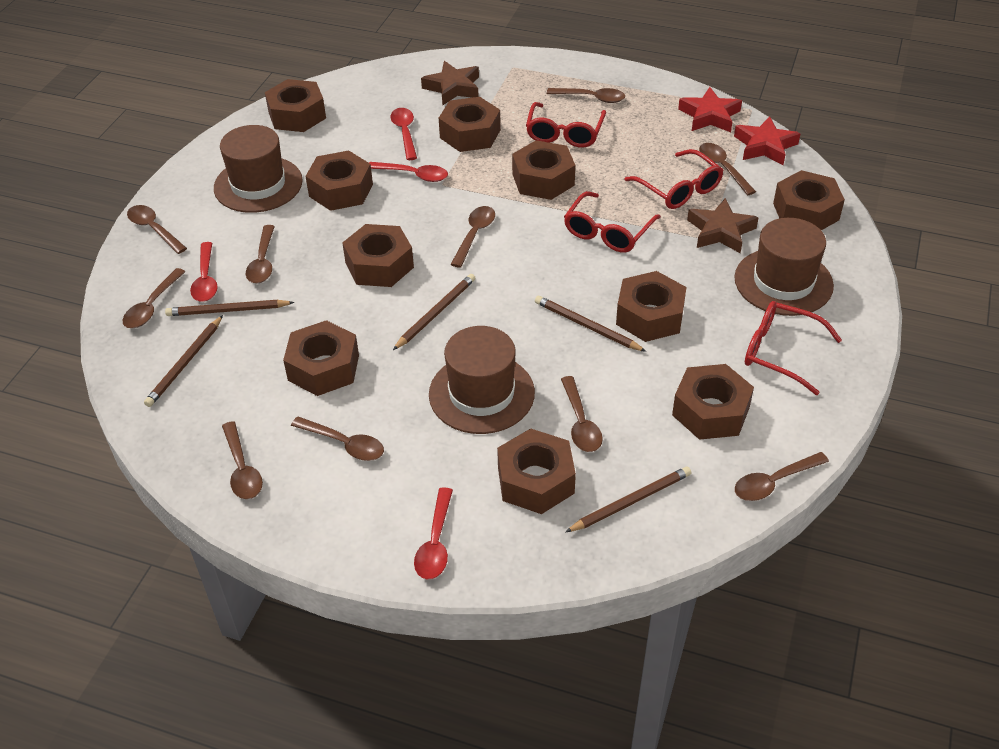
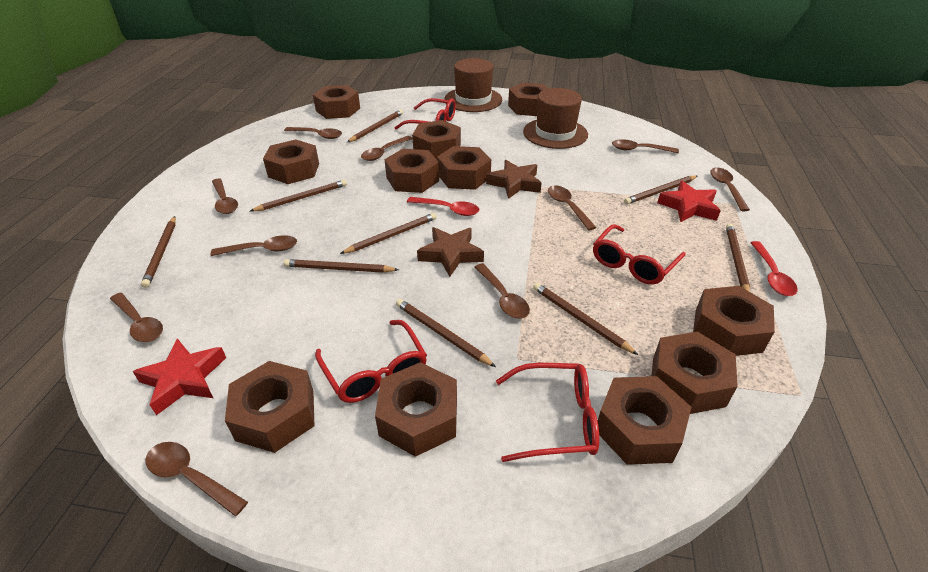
brown hat: [214,125,303,213] [429,326,535,434] [734,218,834,316] = 3 -> [444,58,502,112] [523,88,588,149] = 2
brown nut: [265,79,326,132] [283,320,359,396] [306,151,373,211] [342,224,414,287] [439,97,501,152] [497,428,576,514] [512,140,575,200] [616,271,686,342] [672,364,754,440] [773,170,845,230] = 10 -> [225,361,314,453] [263,139,319,184] [313,85,360,119] [375,362,457,457] [385,149,439,193] [412,120,461,160] [437,146,491,190] [508,83,549,116] [598,376,692,465] [652,332,738,414] [693,286,775,356] = 11
brown pencil: [144,315,223,407] [165,300,295,316] [393,274,475,350] [535,296,646,352] [566,467,691,532] = 5 -> [141,216,176,288] [250,180,347,211] [284,259,399,273] [340,213,437,254] [347,109,403,142] [396,299,496,367] [533,283,638,355] [624,176,697,204] [726,223,750,291] = 9
red spoon: [190,242,218,302] [369,162,448,182] [391,108,417,160] [414,487,453,579] = 4 -> [407,197,479,216] [750,241,797,296] = 2

